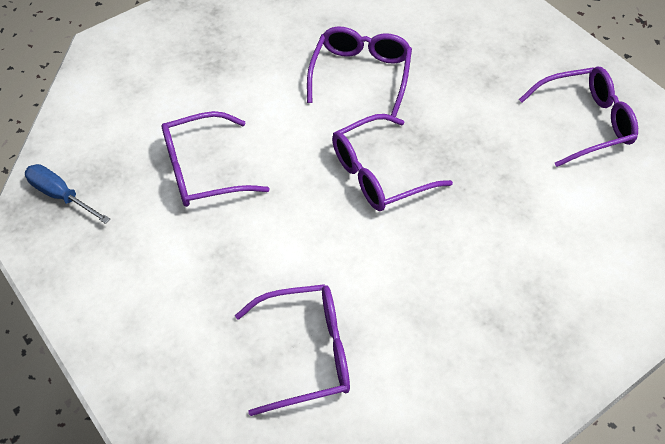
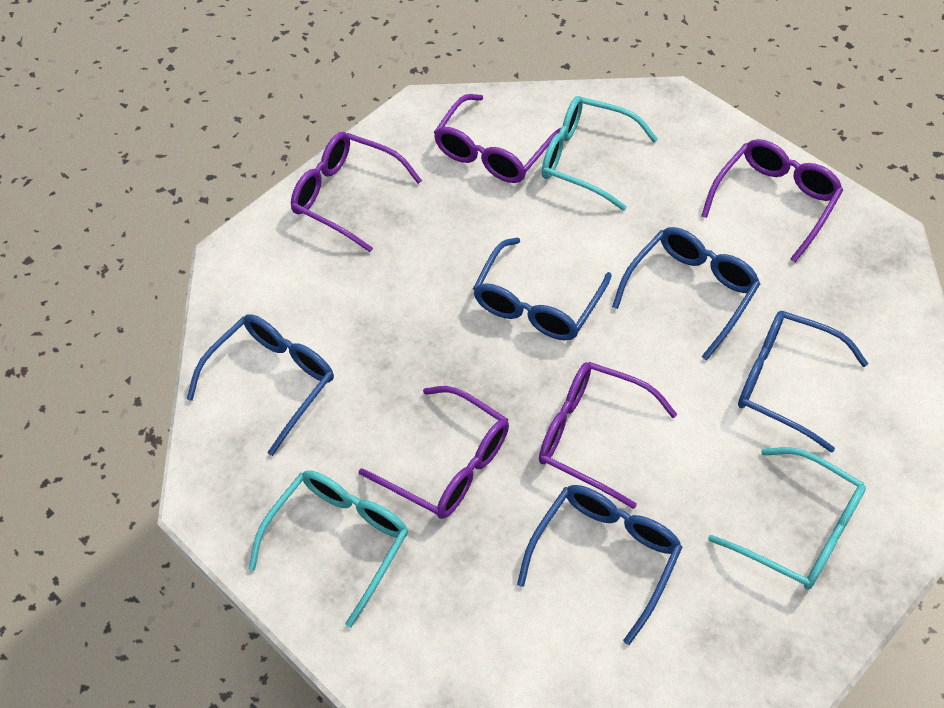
blue glasses: none = 0 -> [187,314,334,456] [473,238,612,340] [517,485,682,645] [612,227,760,360] [738,311,868,453] = 5
blue screwdriver: [25,164,110,224] = 1 -> none = 0
turquoise glasses: none = 0 -> [248,470,409,628] [542,96,658,211] [708,447,866,590] = 3

